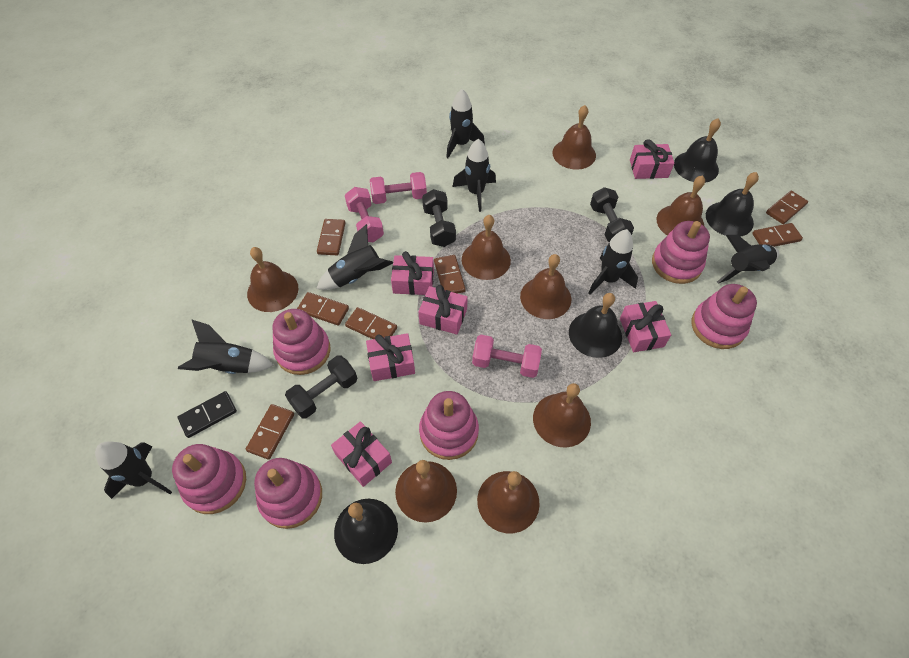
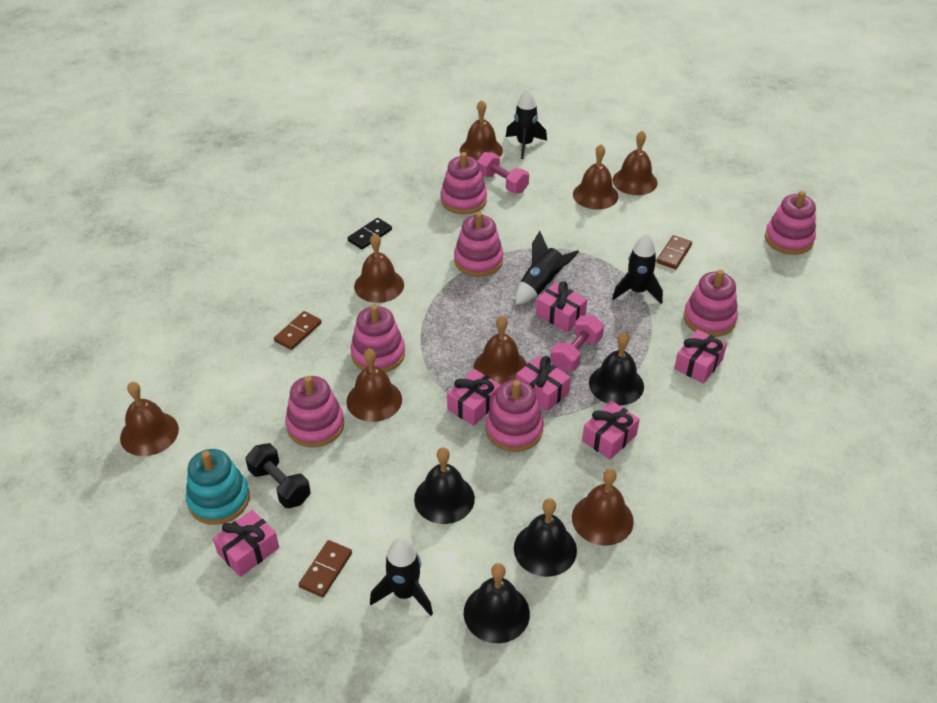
black dumbbell: [285,355,357,419] [422,189,456,247] [590,187,634,242] = 3 -> [246,443,311,508] = 1
black rocket: [95,441,172,499] [178,319,274,374] [316,224,393,290] [446,89,485,158] [453,138,496,212] [588,229,638,295] [717,235,779,284] = 7 -> [370,537,433,616] [506,88,547,159] [516,231,579,305] [612,233,663,304] = 4
brown domino: [246,404,294,460] [297,292,349,326] [317,219,345,255] [345,307,397,339] [434,255,466,294] [752,223,803,247] [766,191,808,224] = 7 -> [274,311,322,350] [299,540,352,597] [656,235,692,269] = 3
pink dumbbell: [345,187,384,242] [370,172,427,204] [472,335,542,378] = 3 -> [478,152,529,193] [551,315,604,371] = 2
pink stacking toy: [172,444,246,514] [254,458,322,529] [272,309,331,375] [419,391,479,460] [652,221,710,284] [691,284,757,349] = 6 -> [285,376,344,447] [350,305,405,372] [441,152,487,214] [454,212,504,277] [485,380,544,452] [684,270,738,337] [765,191,816,255] = 7
turquoise stacking toy: none = 0 -> [186,449,250,525] = 1

